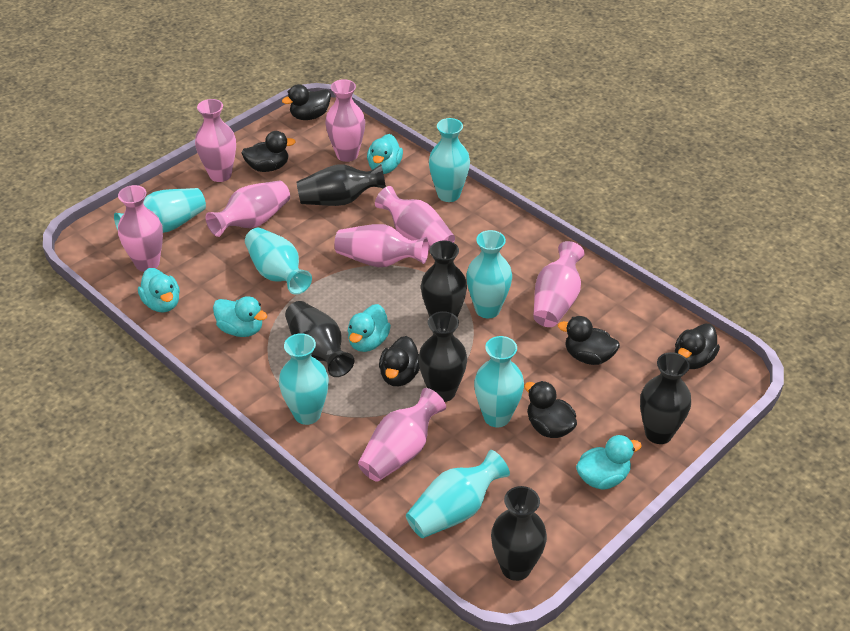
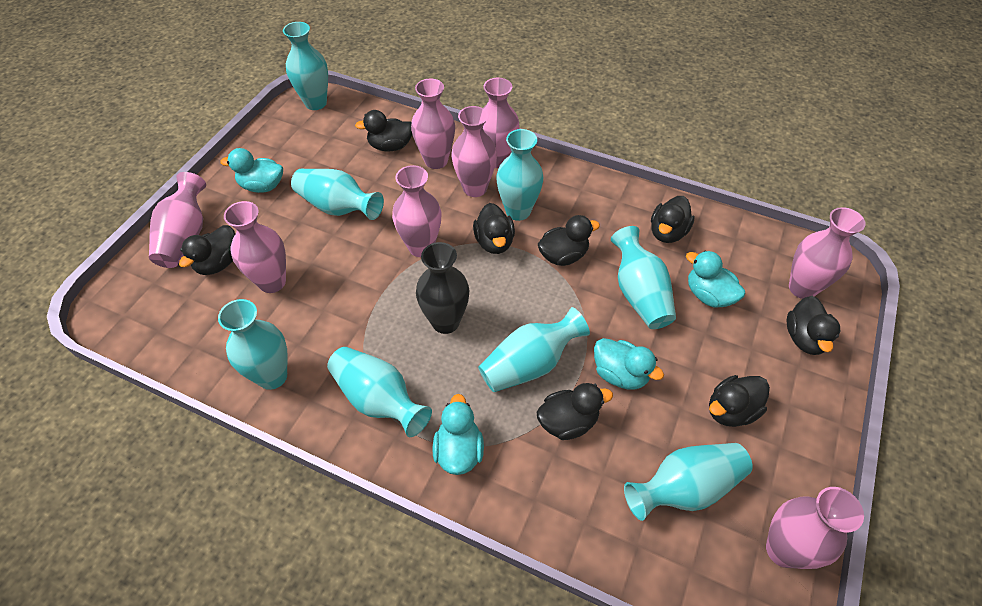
black duck: [241,131,296,172] [282,84,331,120] [379,336,420,386] [524,381,577,438] [558,316,620,365] [675,323,720,369] = 6 -> [179,225,235,275] [355,110,413,151] [473,203,515,254] [537,383,613,440] [538,215,600,266] [651,196,695,243] [709,375,770,427] [786,296,840,355] = 8
black vase: [285,301,354,377] [296,164,386,206] [418,311,467,402] [421,240,467,317] [491,486,547,581] [640,352,691,444] = 6 -> [416,242,469,334] = 1
turquoise duck: [138,268,180,313] [213,296,267,337] [348,304,391,352] [367,134,403,174] [576,435,642,489] = 5 -> [220,148,283,193] [433,394,484,475] [594,338,664,390] [686,251,745,307] = 4
turquoise vase: [114,188,206,233] [245,228,312,294] [279,333,329,425] [406,450,510,538] [429,118,470,202] [466,230,512,318] [474,336,524,427] = 7 -> [218,299,288,390] [283,22,328,110] [291,169,384,220] [327,347,432,437] [478,307,590,392] [496,129,543,221] [611,226,676,329] [624,443,753,521] = 8

